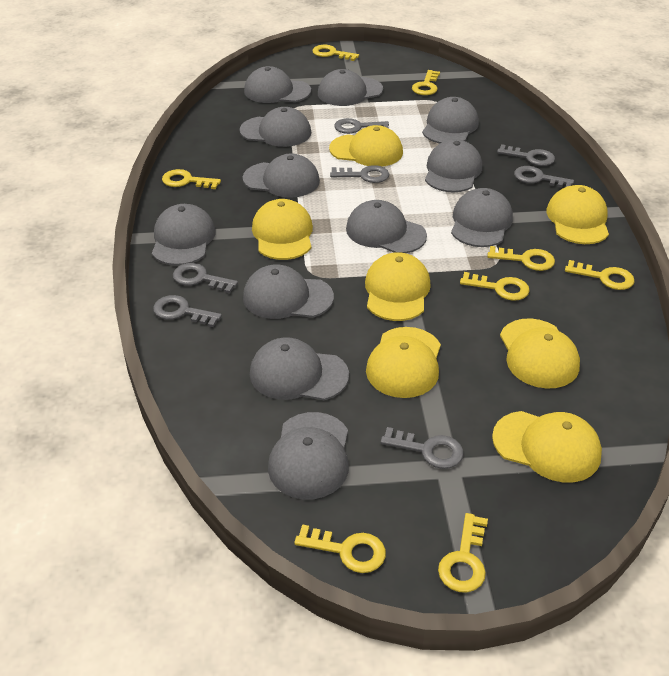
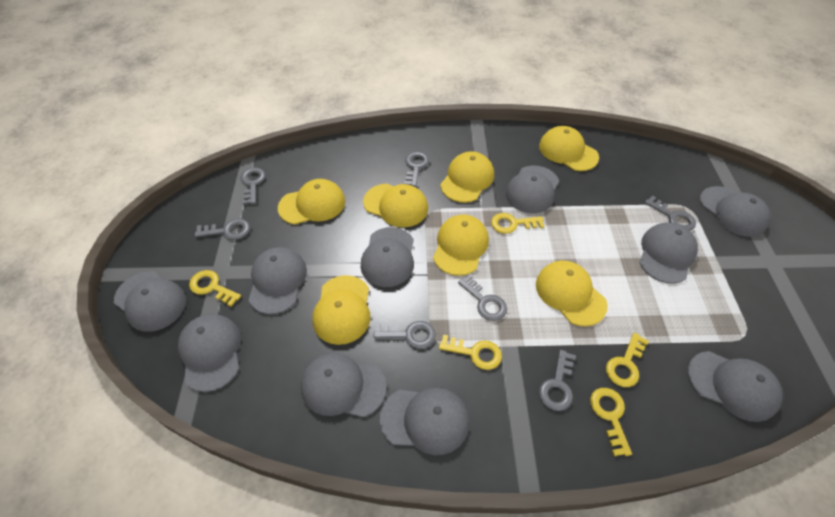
grey cap: [152,204,216,266] [240,107,311,147] [243,153,320,198] [243,265,334,319] [244,66,311,103] [250,337,349,400] [268,412,349,499] [318,69,383,106] [346,200,427,253] [422,97,479,144] [425,139,482,193] [451,188,513,247] = 12 -> [114,271,186,332] [178,314,241,392] [248,247,307,314] [301,353,386,417] [361,227,414,287] [380,388,469,455] [506,165,559,213] [639,222,698,284] [688,351,783,422] [700,186,770,237] = 10
yellow key: [162,169,221,189] [294,524,386,573] [312,45,359,61] [412,70,440,95] [438,513,488,593] [460,272,530,301] [487,246,555,271] [565,260,635,290] = 8 -> [189,270,241,307] [439,335,502,370] [491,213,545,234] [590,388,632,456] [606,333,649,387] = 5

